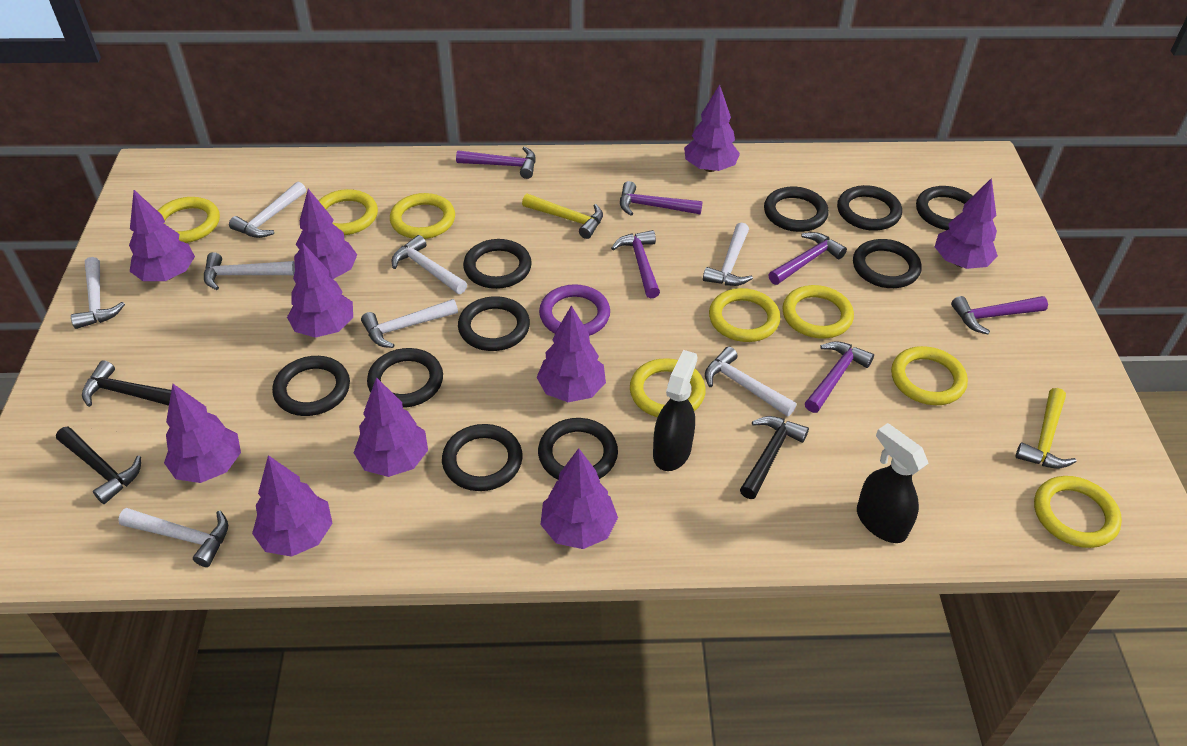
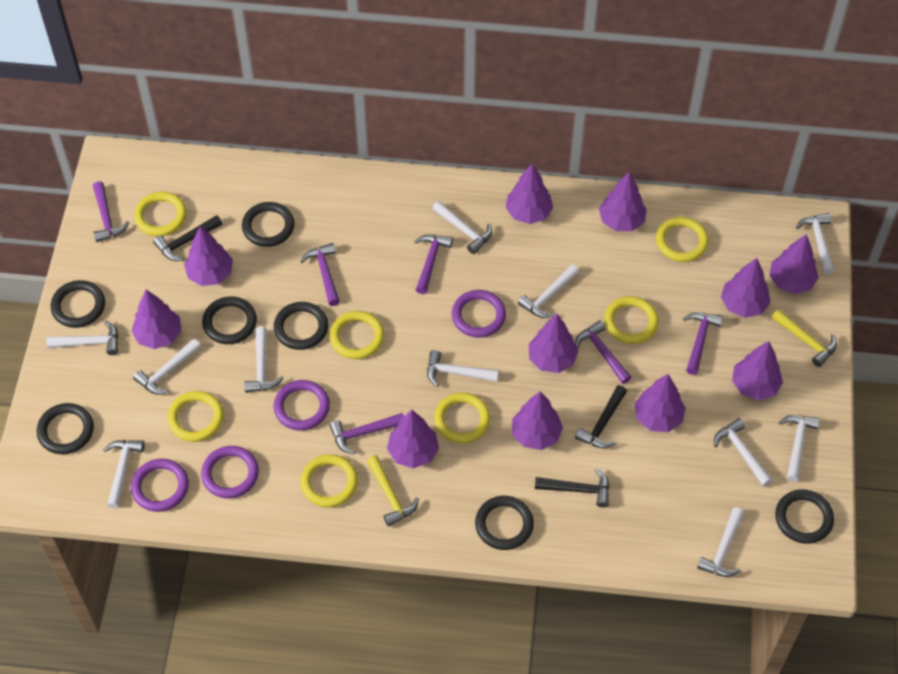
black ring: [272,356,350,416] [367,348,443,408] [442,424,523,491] [458,296,530,351] [463,239,532,289] [538,418,618,480] [764,187,829,232] [837,185,902,231] [853,239,922,288] [916,186,972,230] = 10 -> [37,403,94,454] [51,280,105,328] [202,296,257,344] [242,202,295,247] [274,302,328,350] [475,496,534,550] [775,490,834,544] = 7
black spray bottle: [653,350,698,471] [857,423,929,543] = 2 -> none = 0
purple ring: [539,284,610,336] = 1 -> [131,459,189,512] [201,446,259,499] [274,380,330,431] [452,290,506,337] = 4
purple tree: [129,190,195,281] [164,384,241,483] [252,455,332,557] [287,243,353,338] [294,189,357,279] [354,377,428,477] [537,306,606,402] [540,448,618,549] [684,84,740,172] [935,178,998,269] = 10 -> [132,290,181,349] [184,226,233,286] [387,409,439,468] [506,164,553,224] [512,391,563,450] [529,314,578,373] [599,172,647,231] [634,374,686,432] [721,258,770,318] [732,341,783,400] [769,234,819,294] = 11
white hammer: [71,257,125,329] [118,508,228,567] [204,252,295,290] [229,182,306,238] [361,299,458,348] [392,235,467,294] [703,223,753,286] [705,347,797,417] = 8 -> [46,321,118,355] [103,440,145,509] [133,339,201,395] [245,327,284,393] [427,350,499,387] [432,201,492,254] [518,265,579,318] [697,507,744,577] [714,418,772,487] [779,415,820,482] [796,213,835,275] = 11
yellow ring: [157,197,220,243] [319,189,378,235] [390,193,455,239] [630,358,706,417] [709,288,780,342] [782,285,854,339] [891,346,968,405] [1034,476,1122,548] = 8 -> [134,192,187,236] [167,391,224,442] [300,454,358,507] [330,311,385,359] [434,392,491,443] [604,296,659,344] [656,217,709,262] = 7

